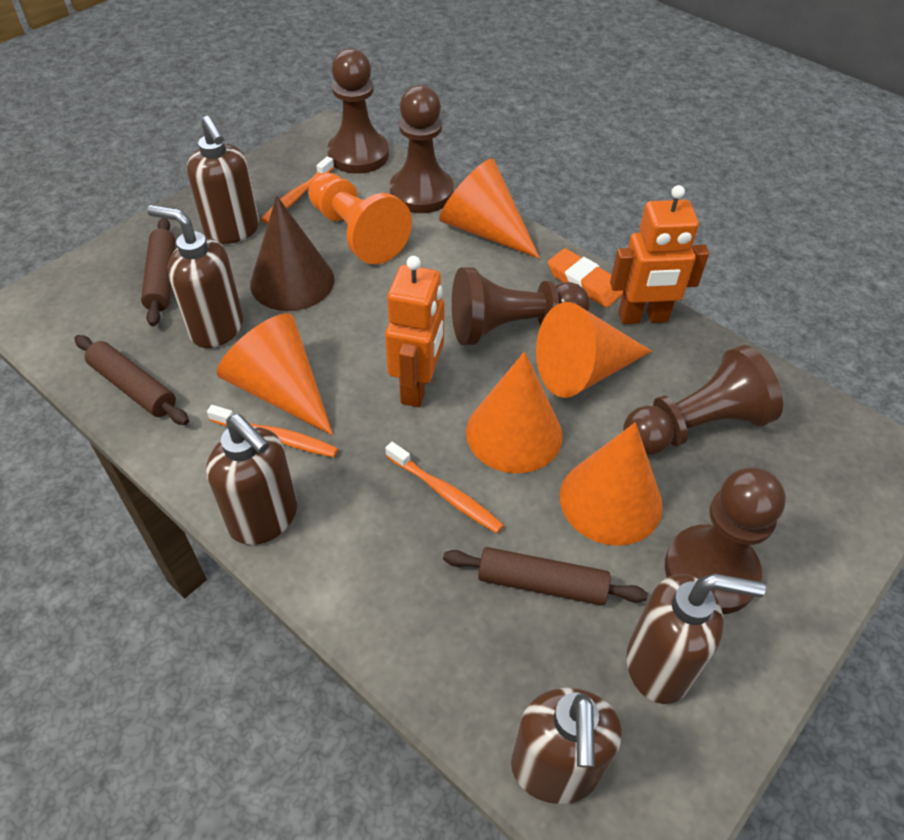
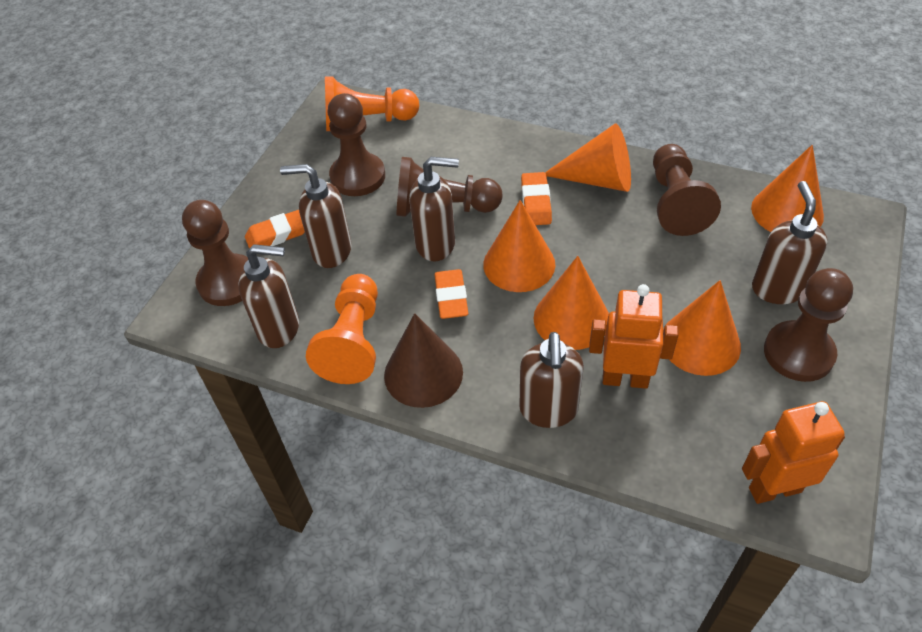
brown rolling pin: [74,335,189,425] [141,218,176,326] [443,547,648,605] = 3 -> none = 0
orange eraser: [548,248,623,308] = 1 -> [245,210,305,248] [435,269,468,319] [521,172,552,225] = 3
orange pawn: [308,172,412,264] = 1 -> [306,274,378,384] [325,76,419,131] = 2
orange toothbrush: [207,405,338,457] [261,156,334,223] [385,442,504,533] = 3 -> none = 0

